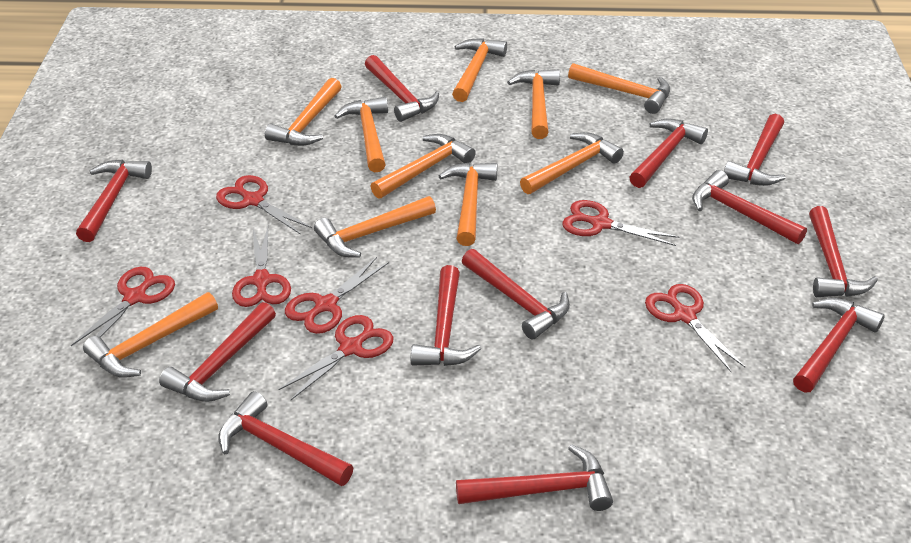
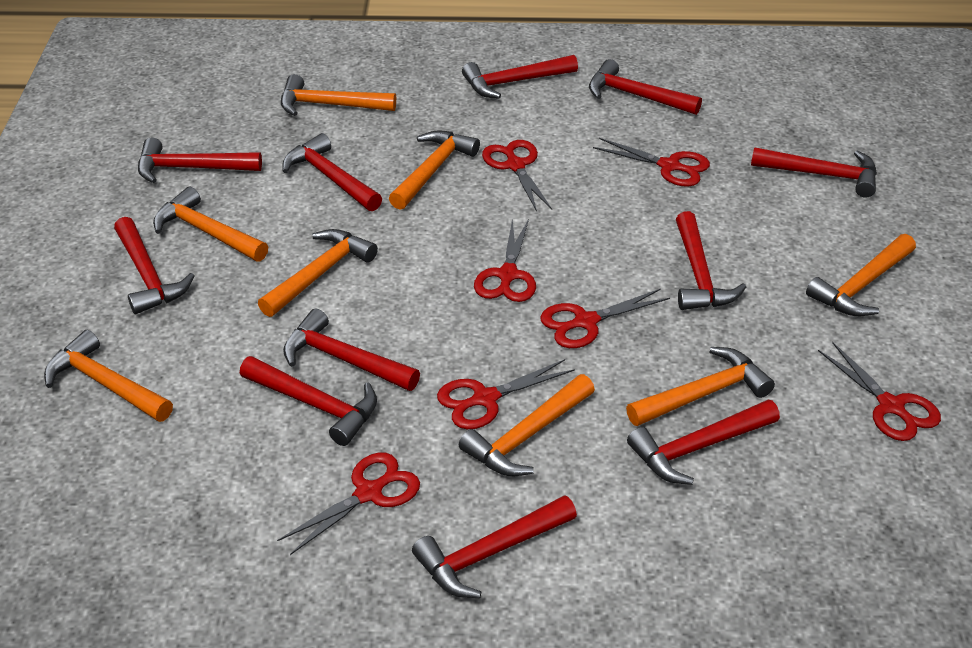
orange hammer: [83,292,218,378] [265,78,342,146] [314,196,436,258] [335,97,388,172] [370,134,476,199] [439,162,498,246] [452,38,507,102] [507,69,560,139] [520,132,624,194] [568,63,670,114] = 10 -> [44,330,173,422] [153,187,268,262] [258,229,378,317] [281,74,396,116] [389,131,480,210] [459,374,595,476] [626,347,775,426] [806,234,916,316] = 8
red hammer: [76,159,152,242] [159,302,276,402] [218,391,353,486] [365,55,439,122] [411,265,481,366] [456,444,613,511] [462,249,570,339] [629,119,708,188] [692,170,807,244] [724,114,786,186] [793,298,885,392] [809,206,878,297] = 12 -> [114,217,195,314] [138,138,262,183] [240,356,377,446] [282,133,382,211] [283,309,420,391] [412,495,577,598] [462,55,578,99] [589,59,702,115] [627,400,780,485] [676,211,746,310] [751,147,877,198] = 11

